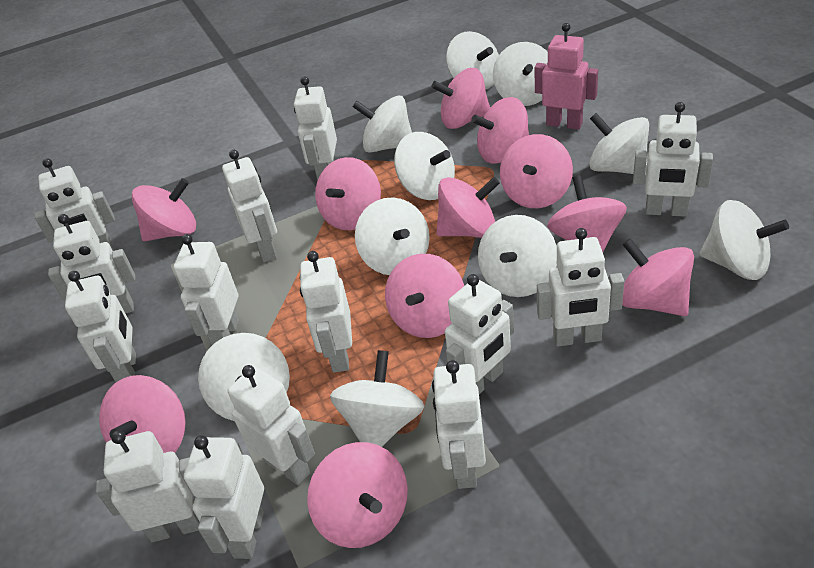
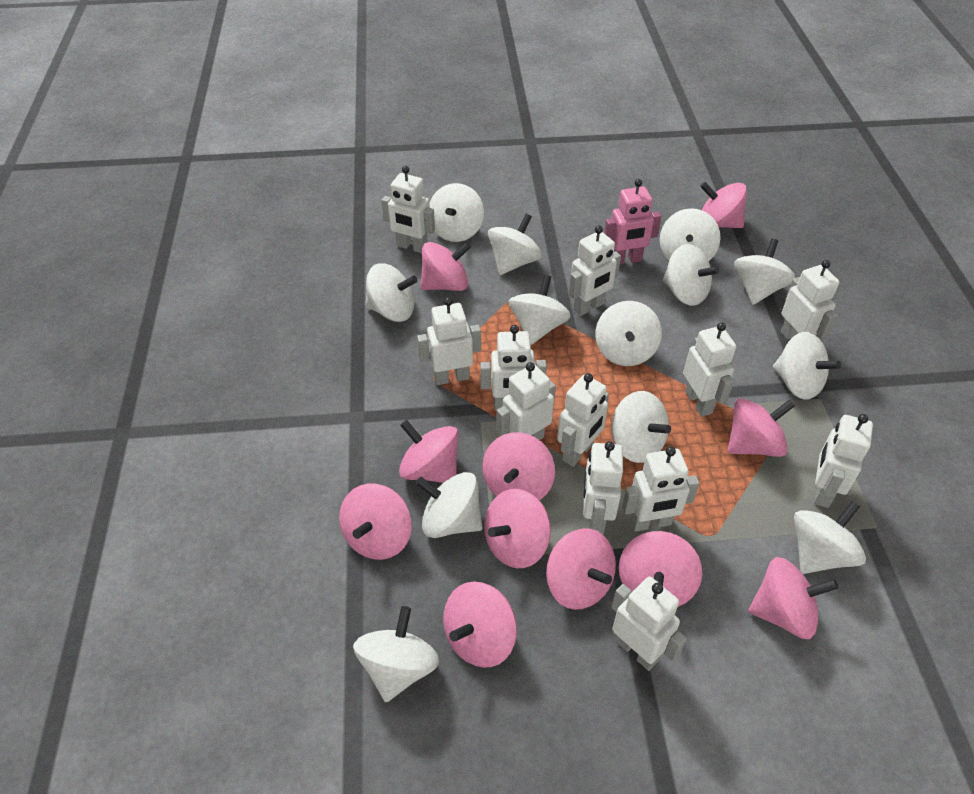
white robot: [34,158,115,251] [48,214,135,314] [65,271,136,382] [96,430,200,542] [173,234,239,345] [184,435,264,559] [222,150,277,263] [228,365,315,485] [294,76,337,181] [300,251,352,373] [432,360,486,489] [445,274,514,394] [537,228,624,347] [633,102,713,217] = 14 -> [381,166,435,253] [417,297,481,385] [480,325,547,410] [496,362,556,440] [557,373,609,467] [569,226,621,316] [583,441,623,534] [612,577,687,671] [622,446,699,532] [683,322,736,417] [781,260,839,340] [814,414,873,508] = 12
white spinning top: [198,333,290,421] [330,350,425,447] [353,95,412,153] [355,197,430,275] [394,132,455,200] [446,31,499,90] [478,215,557,297] [493,42,548,106] [589,113,649,175] [700,200,789,280] = 10 -> [353,606,440,702] [365,263,418,322] [416,472,483,538] [429,183,484,242] [488,214,542,275] [509,275,571,345] [595,301,662,366] [612,391,671,463] [660,208,721,261] [663,244,719,306] [734,239,795,305] [773,332,841,400] [794,501,866,574] = 13

